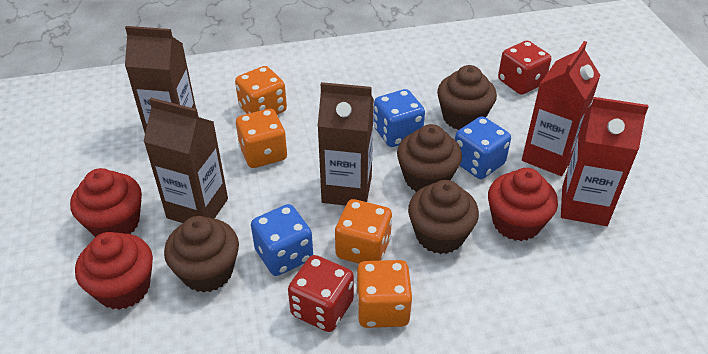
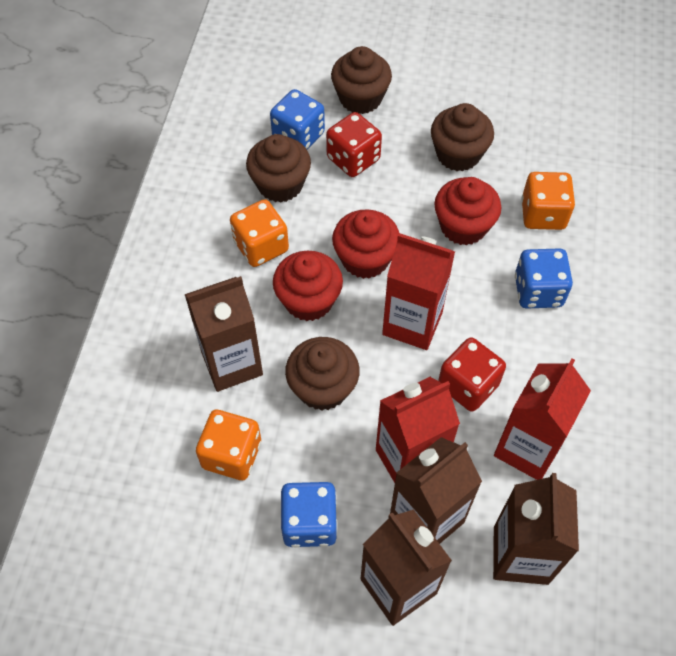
brown carton: [125,26,196,132] [143,98,228,223] [318,82,374,205] = 3 -> [185,276,263,392] [361,509,452,626] [390,437,482,544] [493,473,579,585] = 4
orange dice: [235,66,287,115] [236,109,287,168] [335,199,392,264] [356,260,412,328] = 4 -> [196,410,261,480] [230,199,289,267] [521,172,575,230] = 3
red carton: [522,41,601,176] [561,97,648,226] = 2 -> [376,377,460,483] [382,233,455,350] [494,358,591,480] = 3

